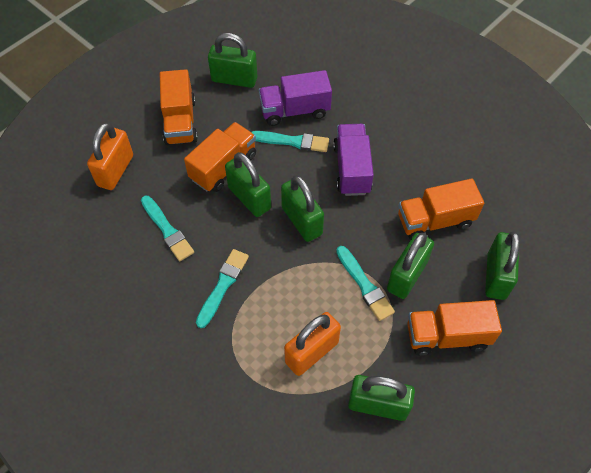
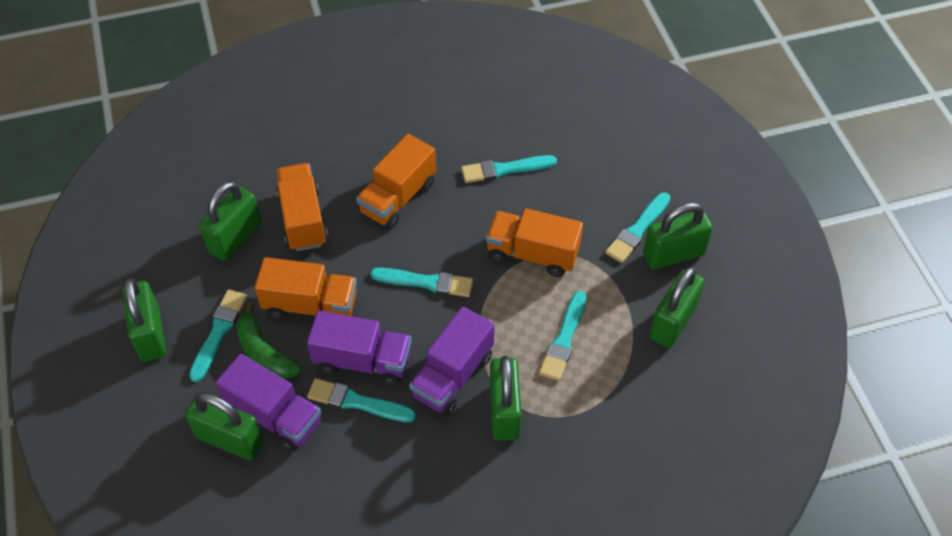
green banana: none = 0 -> [236,303,301,379] = 1
orange padlock: [87,123,133,190] [284,312,341,376] = 2 -> none = 0
purple truck: [259,70,332,126] [333,124,374,196] = 2 -> [216,354,322,452] [307,311,412,385] [409,307,494,415] = 3
turquoise brush: [141,196,194,261] [196,249,249,328] [251,131,329,152] [336,246,395,321] = 4 -> [189,289,247,382] [307,378,416,422] [370,268,473,297] [461,155,557,183] [539,291,587,381] [605,192,671,263] = 6

